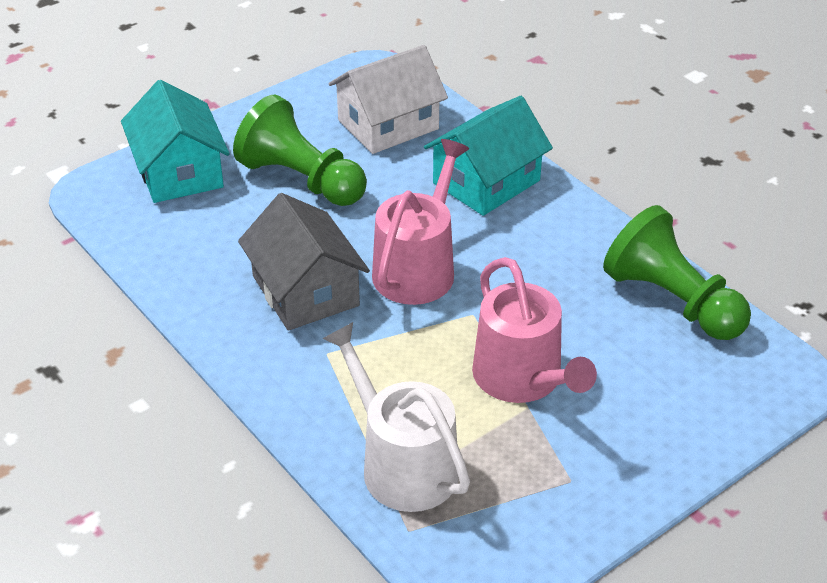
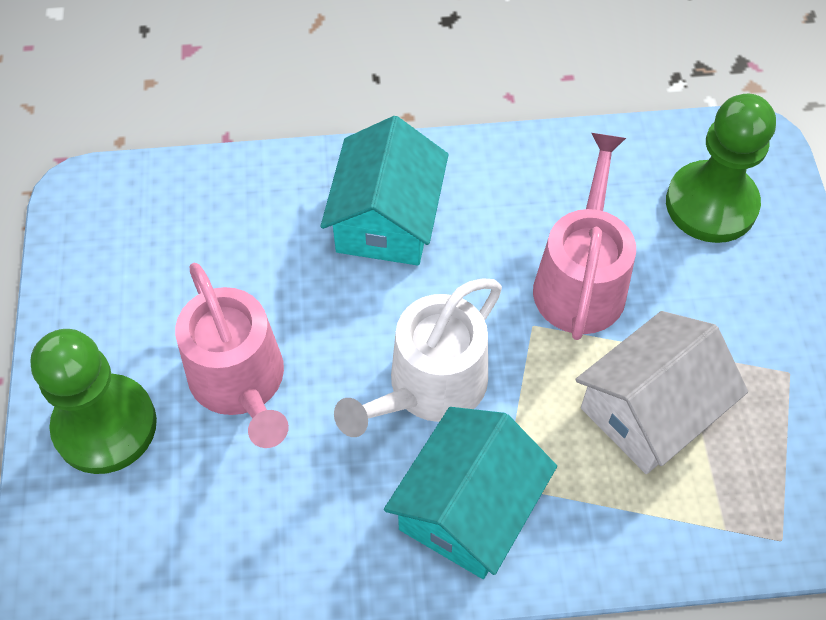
grey house: [238,193,370,331] = 1 -> none = 0

